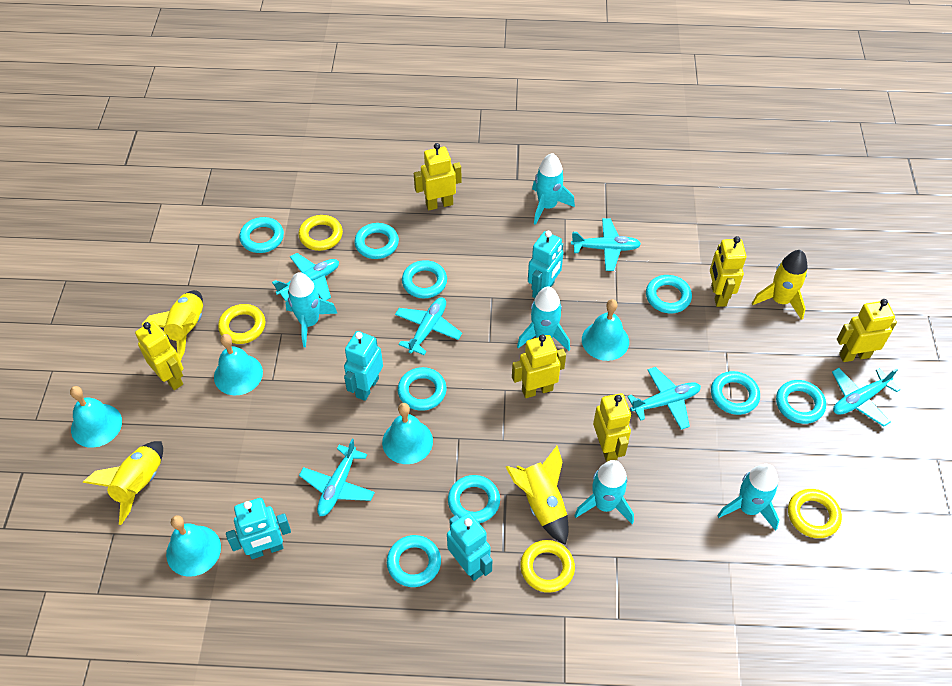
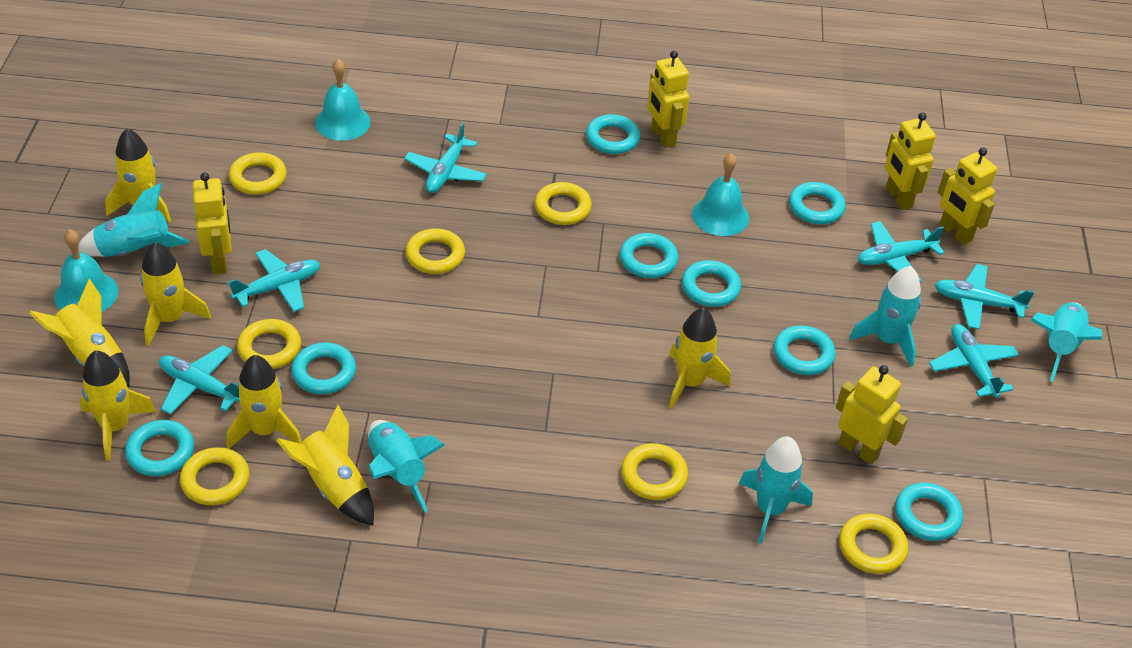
turquoise bell: [70,386,122,448] [166,515,221,577] [214,334,263,395] [382,403,433,464] [582,299,629,361] = 5 -> [54,229,118,312] [315,59,371,141] [692,153,749,236] = 3
turquoise ring: [239,217,284,253] [354,223,399,259] [387,535,441,587] [398,367,446,411] [402,260,447,298] [448,475,500,523] [646,275,692,313] [711,371,760,415] [776,380,826,424] = 9 -> [125,420,194,476] [291,342,356,394] [586,114,640,154] [620,233,678,278] [682,260,741,307] [774,325,836,375] [789,182,846,224] [895,483,963,541] = 8
turquoise robot: [226,498,291,559] [344,331,383,401] [447,513,492,581] [528,231,563,298] = 4 -> none = 0
yellow ring: [218,304,265,344] [298,215,343,251] [520,540,575,593] [788,489,842,538] = 4 -> [180,447,249,505] [229,152,286,195] [237,319,301,369] [406,228,465,274] [535,182,592,225] [621,443,688,500] [839,513,908,574] = 7
yellow robot: [135,321,183,390] [414,143,462,210] [512,334,566,398] [593,393,631,462] [710,236,747,307] [837,299,897,362] = 6 -> [192,172,232,274] [647,51,689,148] [836,365,908,464] [885,112,936,210] [938,148,997,245] = 5
yellow rocket: [83,441,163,525] [142,290,203,361] [506,445,569,545] [752,250,808,320] = 4 -> [29,279,130,387] [80,351,156,461] [105,128,171,222] [140,242,211,346] [227,355,302,449] [276,405,374,526] [669,308,731,409] = 7

